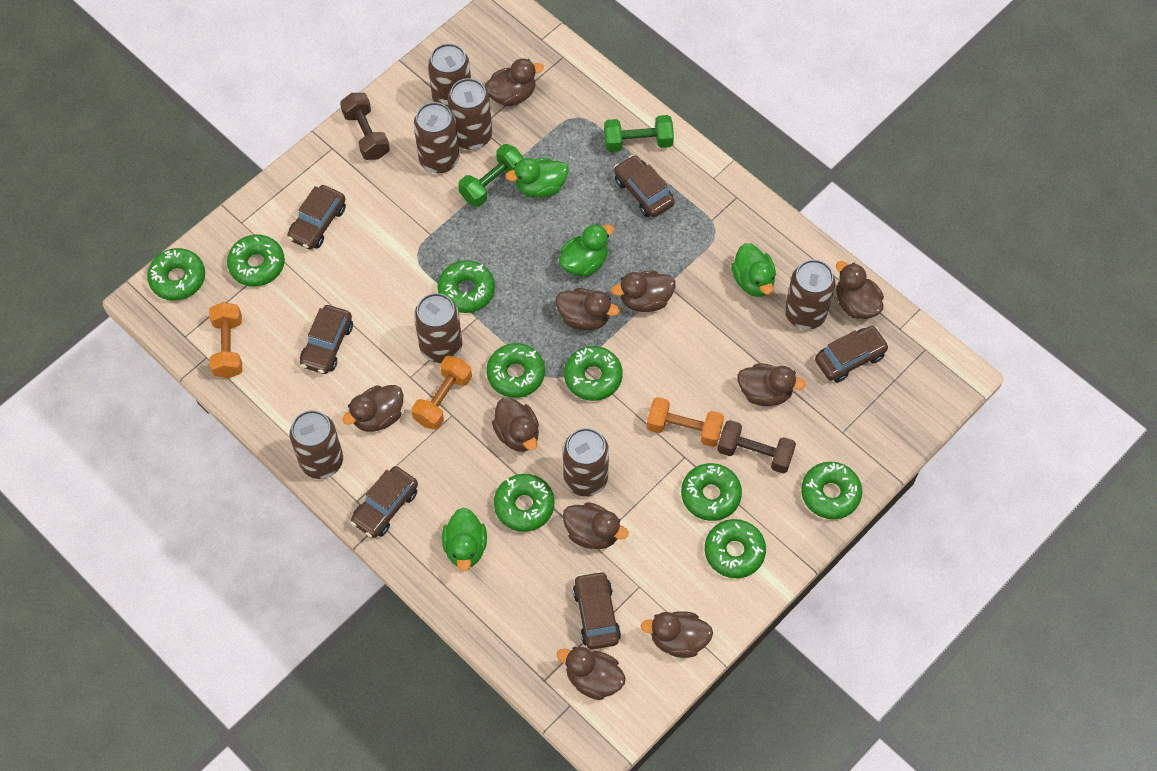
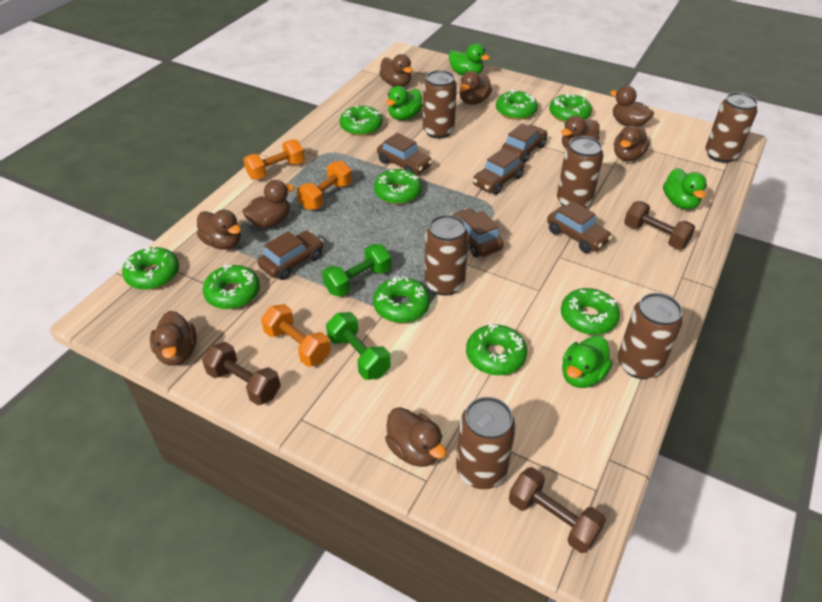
brown can: [289,410,343,479] [414,102,460,173] [414,293,462,363] [428,43,471,108] [448,78,492,150] [563,428,609,496] [785,260,836,330] = 7 -> [423,70,457,139] [424,215,469,296] [456,397,516,489] [557,136,604,208] [618,293,683,379] [705,92,758,163] = 6
brown duck: [342,385,404,432] [484,58,544,106] [492,397,539,452] [556,288,620,330] [557,647,625,700] [563,502,629,549] [611,271,676,312] [641,611,713,658] [737,363,806,406] [836,261,884,319] = 10 -> [150,311,197,366] [197,210,241,249] [242,180,295,228] [379,54,413,87] [385,407,446,467] [459,71,492,105] [561,116,600,148] [610,86,654,126] [614,125,650,161] = 9
brown dumbbell: [340,93,390,160] [717,420,796,474] = 2 -> [202,342,281,405] [509,467,606,553] [624,201,695,249] = 3

